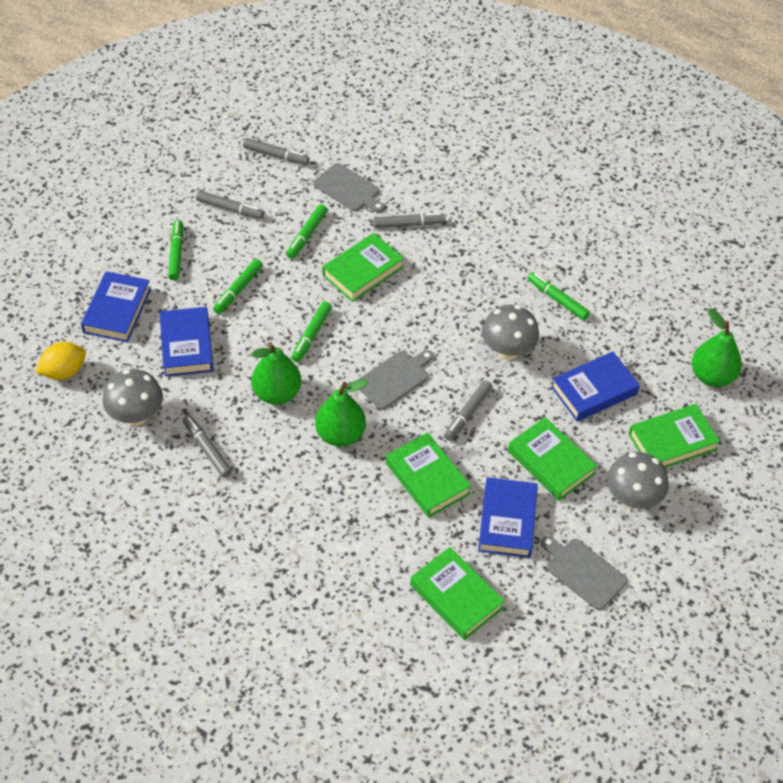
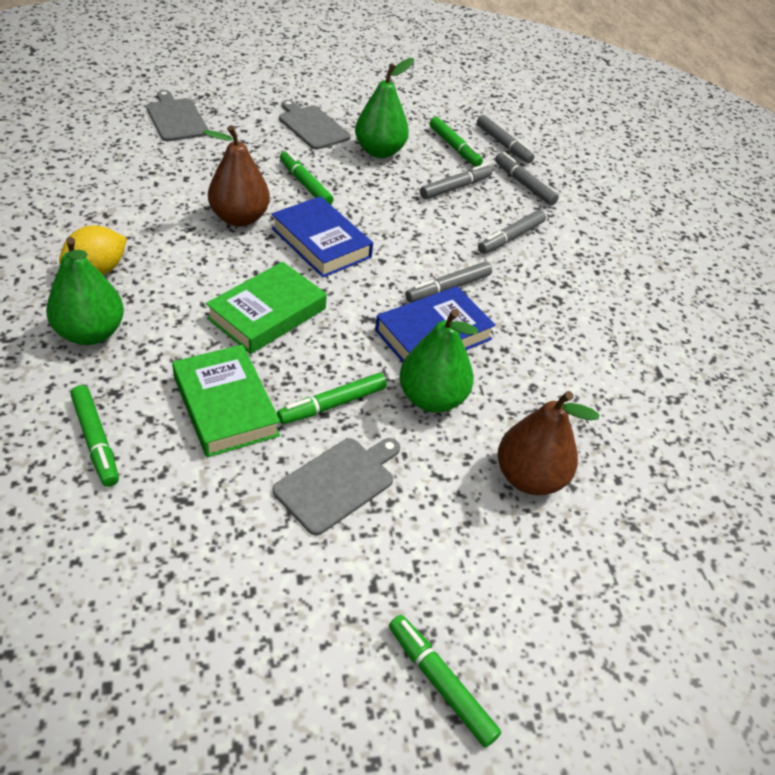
blue book: [81,271,151,342] [159,307,213,377] [478,477,538,558] [551,351,640,422] = 4 -> [272,196,373,277] [375,286,496,362] = 2
brown pear: none = 0 -> [203,125,270,227] [498,391,599,495] = 2
green book: [322,233,404,302] [386,432,471,518] [410,547,505,640] [508,417,597,501] [629,404,720,468] = 5 -> [172,345,280,457] [206,262,327,354] = 2
grey mushroom: [103,369,163,426] [482,305,539,360] [607,452,669,509] = 3 -> none = 0

